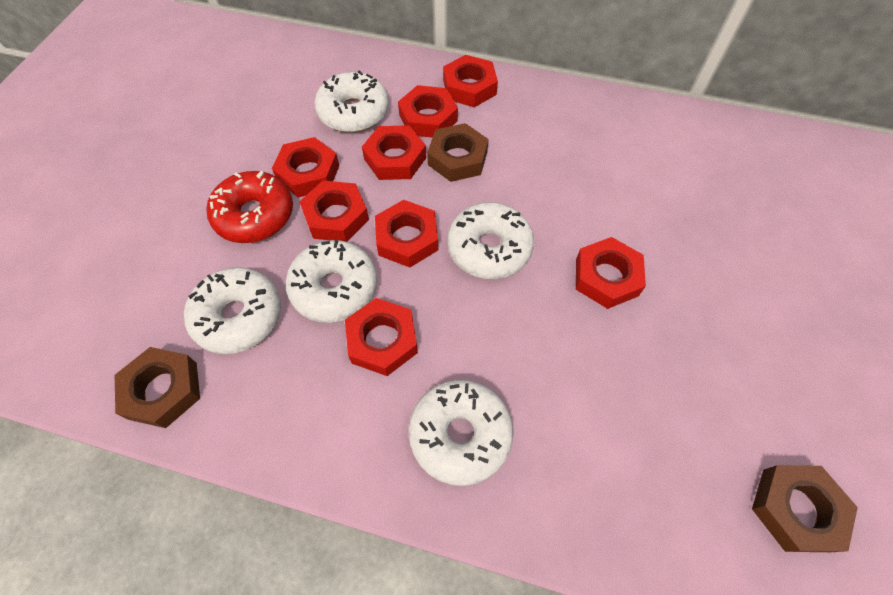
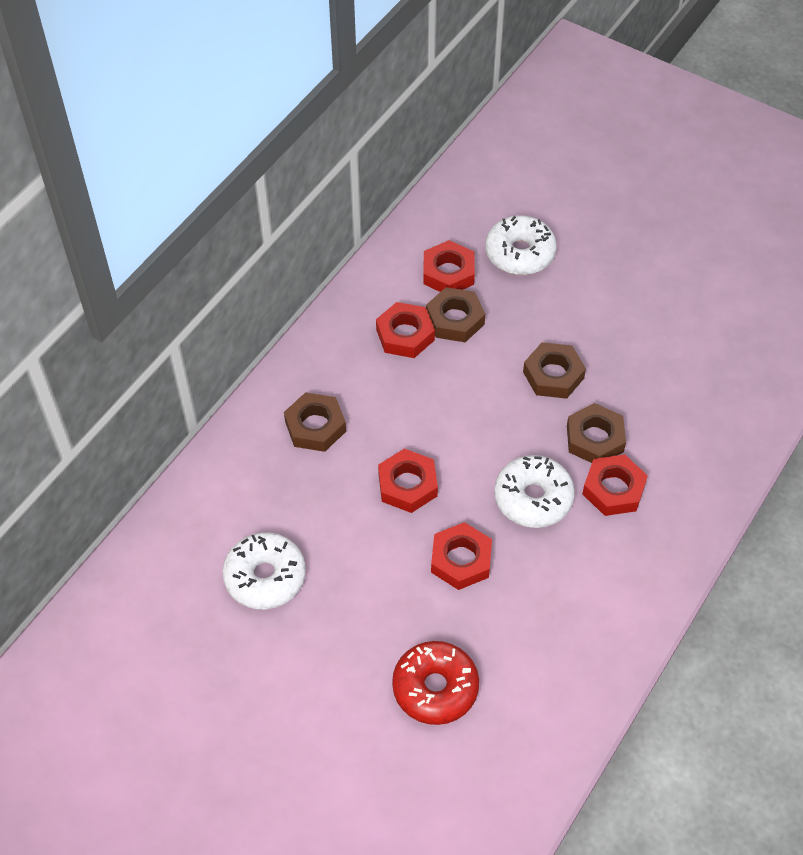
brown nut: [115,347,200,428] [427,123,489,182] [752,465,858,552] = 3 -> [284,392,346,452] [426,287,485,342] [523,342,586,399] [567,403,626,463] = 4
red nut: [272,137,339,198] [299,180,369,242] [345,298,418,376] [362,125,426,180] [375,200,438,268] [398,85,458,138] [443,55,498,107] [576,237,646,309] = 8 -> [376,302,435,358] [378,449,438,513] [423,240,475,292] [431,522,492,590] [582,454,648,516] = 5
white donut: [184,267,281,354] [286,240,377,323] [315,70,389,132] [408,380,513,486] [447,202,534,279] = 5 -> [222,532,306,609] [486,215,557,275] [494,455,575,528] = 3

